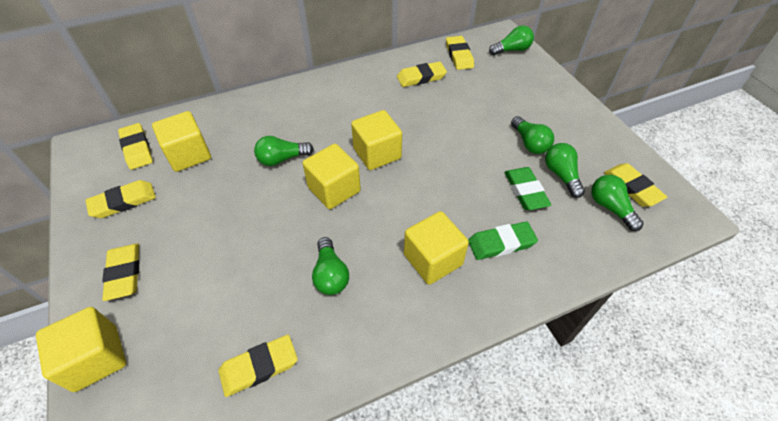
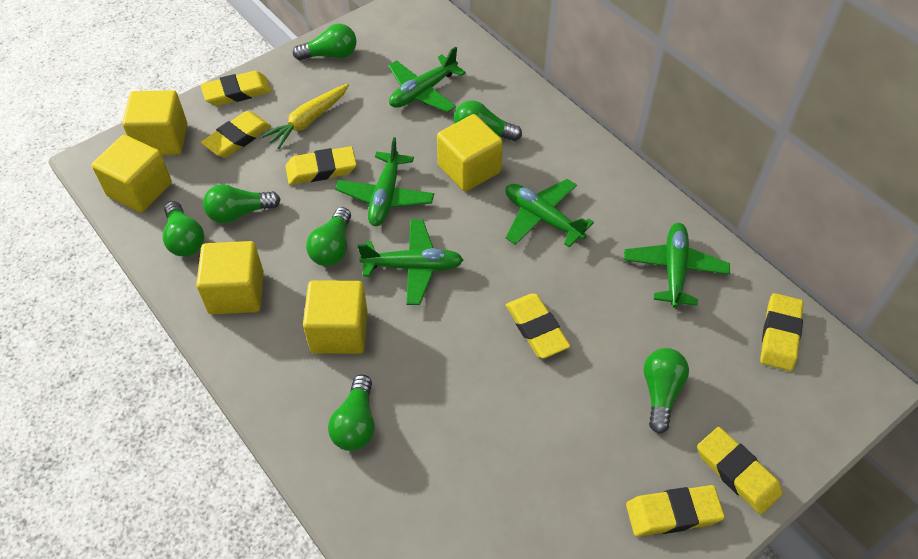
green eraser: [468,221,538,260] [504,167,551,210] = 2 -> none = 0
green light bulb: [254,136,314,166] [312,237,349,295] [489,26,534,55] [511,116,554,154] [545,143,585,198] [591,175,644,231] = 6 -> [163,201,204,257] [203,184,281,223] [293,24,357,60] [306,207,351,266] [328,374,375,451] [454,101,522,141] [643,348,689,433] = 7
green plane: none = 0 -> [335,137,434,226] [358,219,463,305] [388,47,466,113] [505,179,594,247] [624,223,730,308] = 5
yellow carrot: none = 0 -> [261,84,349,149] = 1

